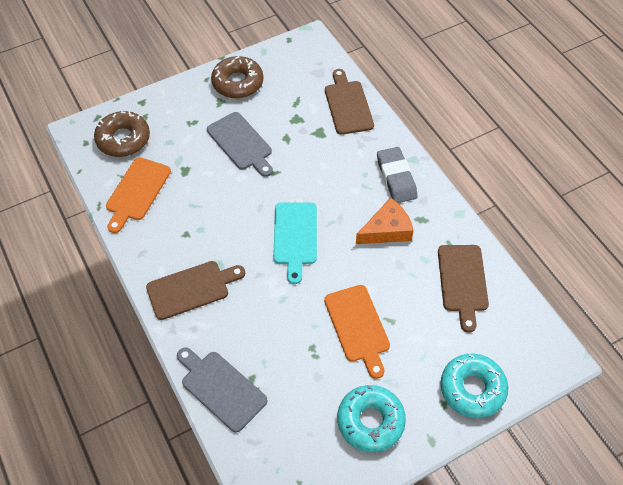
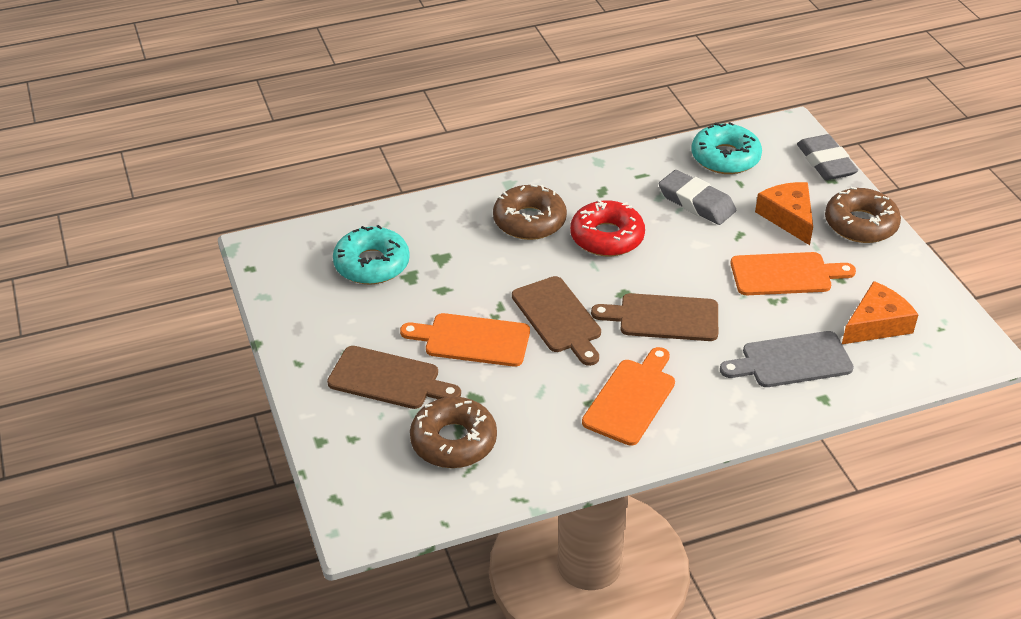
brown donut: [94,111,150,157] [211,56,263,98] = 2 -> [410,397,497,468] [493,184,567,240] [825,187,901,243] = 3
grey cutting board: [177,347,268,432] [207,112,273,177] = 2 -> [720,331,854,387] = 1
grey eraser: [377,147,417,203] = 1 -> [659,170,736,225] [797,134,858,180] = 2
orange cheese: [356,198,414,244] = 1 -> [755,182,813,245] [842,281,918,344] = 2
orange cutting board: [106,157,171,233] [324,285,390,379] = 2 -> [400,313,530,367] [582,347,675,446] [730,252,856,295] = 3
red donut: none = 0 -> [570,200,645,256] = 1
turquoise cutting board: [273,202,317,284] = 1 -> none = 0

